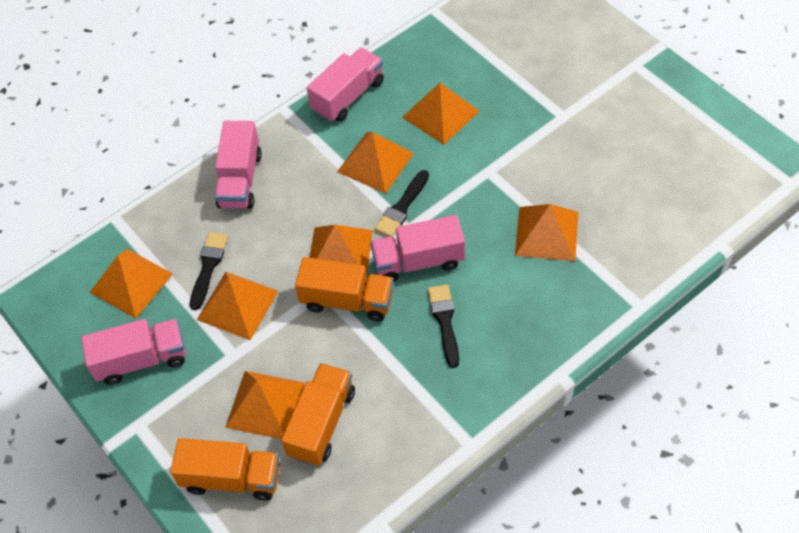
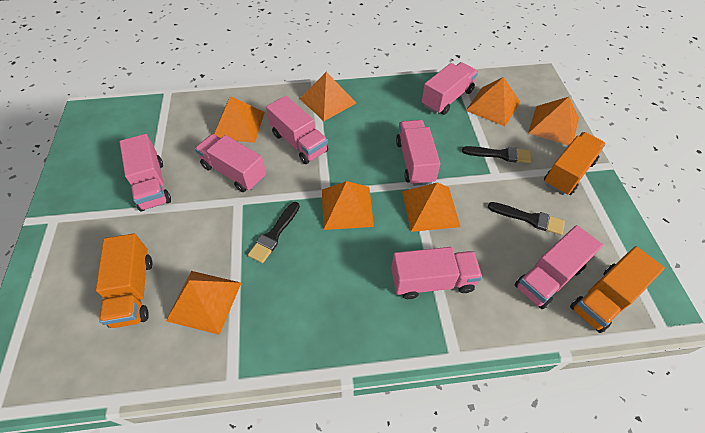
pink truck: [81,319,186,385] [214,121,262,209] [307,47,384,122] [370,215,465,282] = 4 -> [119,134,171,211] [195,134,266,192] [266,96,328,164] [391,247,482,299] [396,120,440,186] [422,62,478,115] [515,225,603,309] = 7

